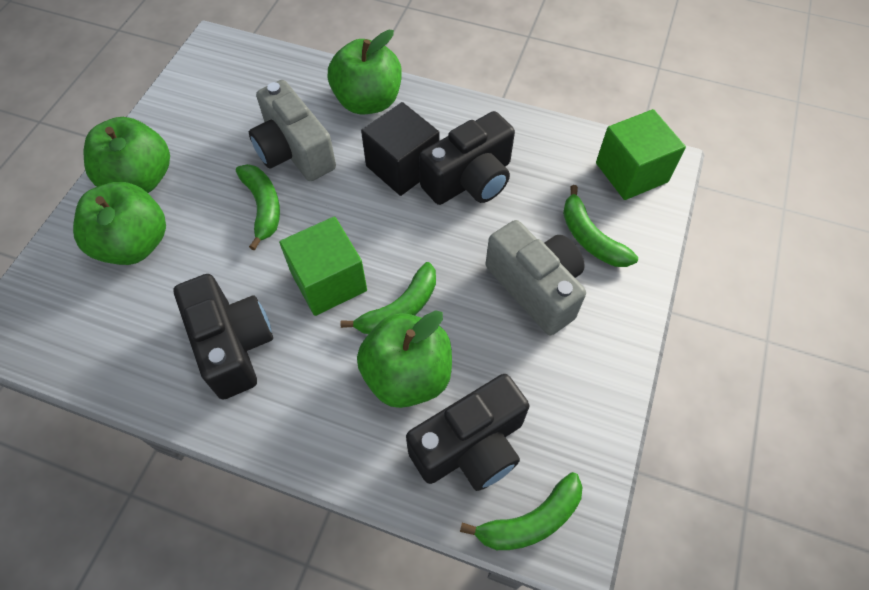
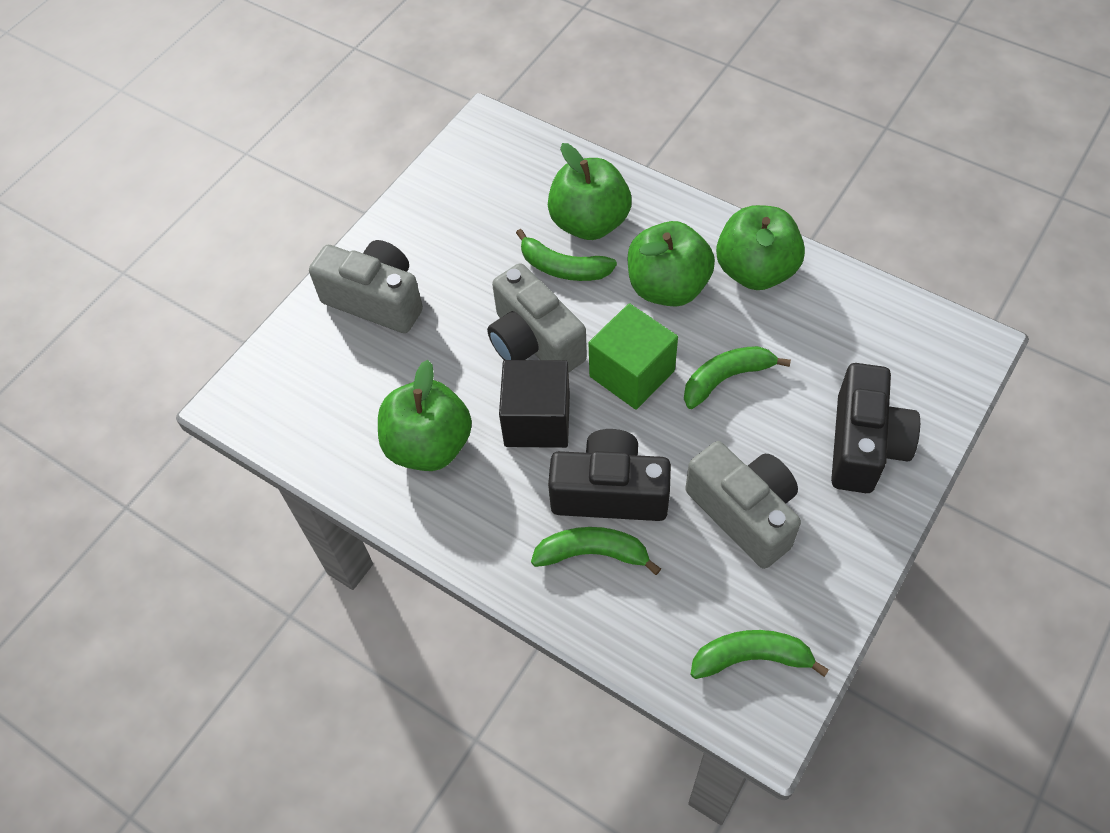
black camera: [174,274,273,399] [406,374,529,491] [419,111,515,205] = 3 -> [548,429,671,521] [831,363,920,493] = 2
green cube: [279,217,367,316] [596,109,686,200] = 2 -> [589,303,678,410] = 1
grey camera: [249,80,336,181] [486,220,586,335] = 2 -> [309,240,423,333] [487,263,587,373] [685,441,801,569] = 3

